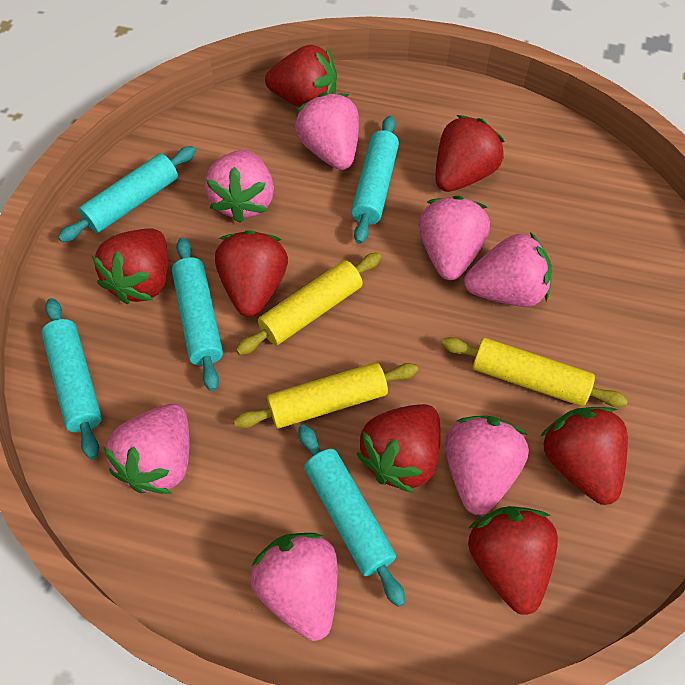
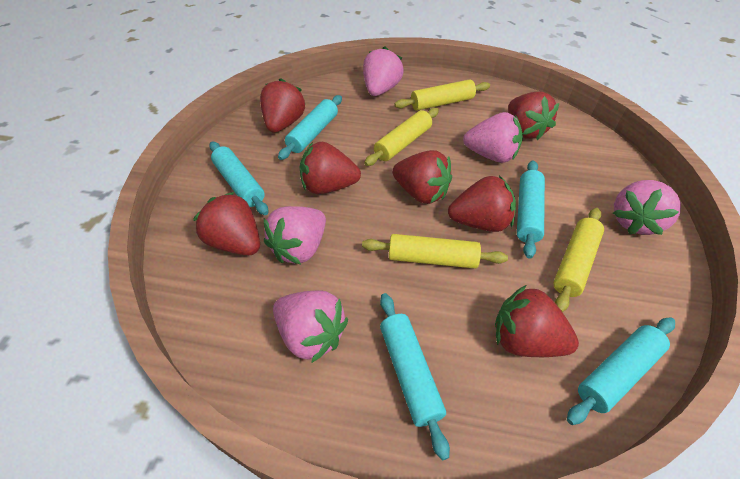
pink strawberry: [104,404,189,494] [205,150,274,223] [250,533,338,641] [295,92,359,170] [418,196,490,280] [445,416,529,515] [464,232,552,307] = 7 -> [264,206,326,264] [273,290,348,363] [363,46,404,96] [463,112,523,163] [613,180,681,235] = 5
yellow rolling pin: [234,362,418,429] [236,253,381,355] [442,337,628,407] = 3 -> [362,234,508,269] [364,108,439,166] [394,79,490,111] [553,208,604,312] = 4

